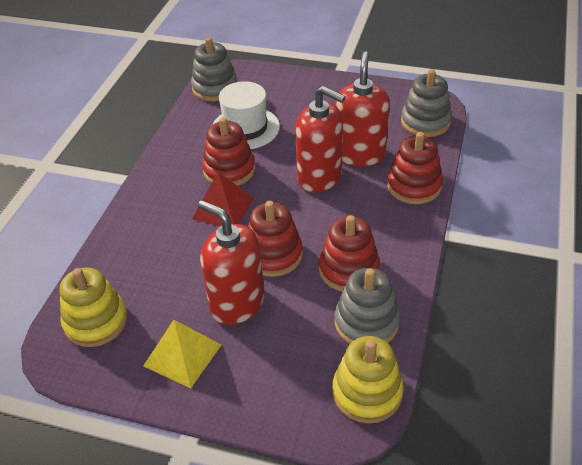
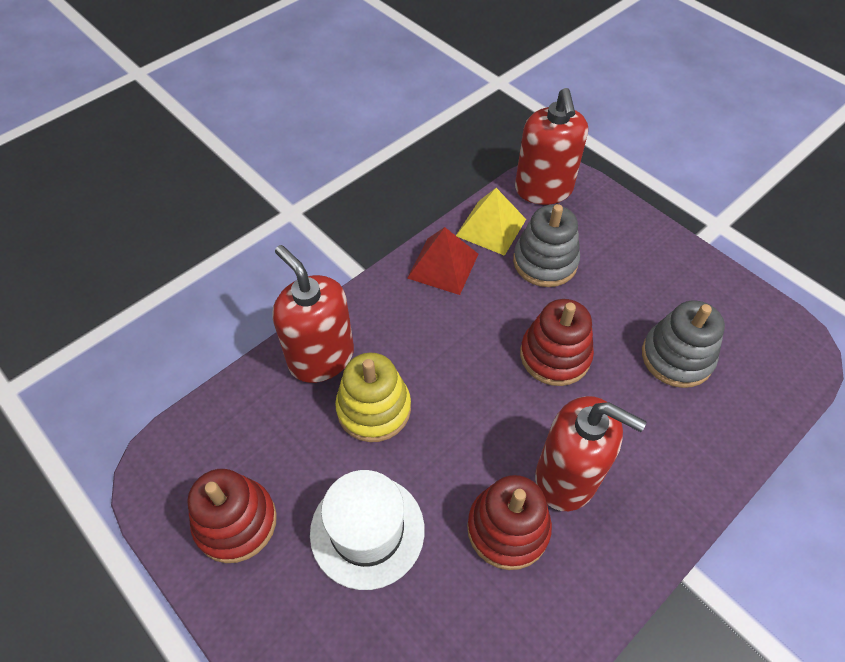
grey stacking toy: [191,37,237,101] [335,268,400,344] [401,69,452,137] = 3 -> [513,204,580,287] [642,301,725,388] = 2
red stacking toy: [202,117,255,186] [248,201,303,277] [319,215,380,292] [387,132,443,204] = 4 -> [188,469,277,563] [467,475,552,570] [520,299,594,386] = 3
yellow stacking toy: [59,268,127,347] [332,336,404,423] = 2 -> [335,353,411,442] = 1

